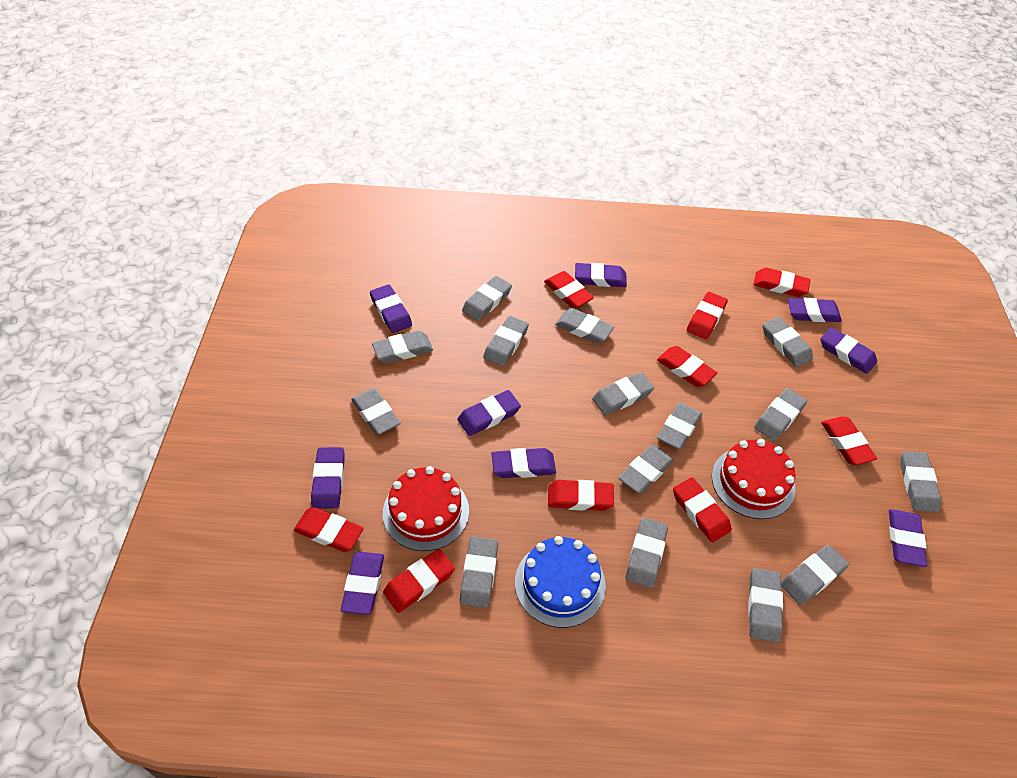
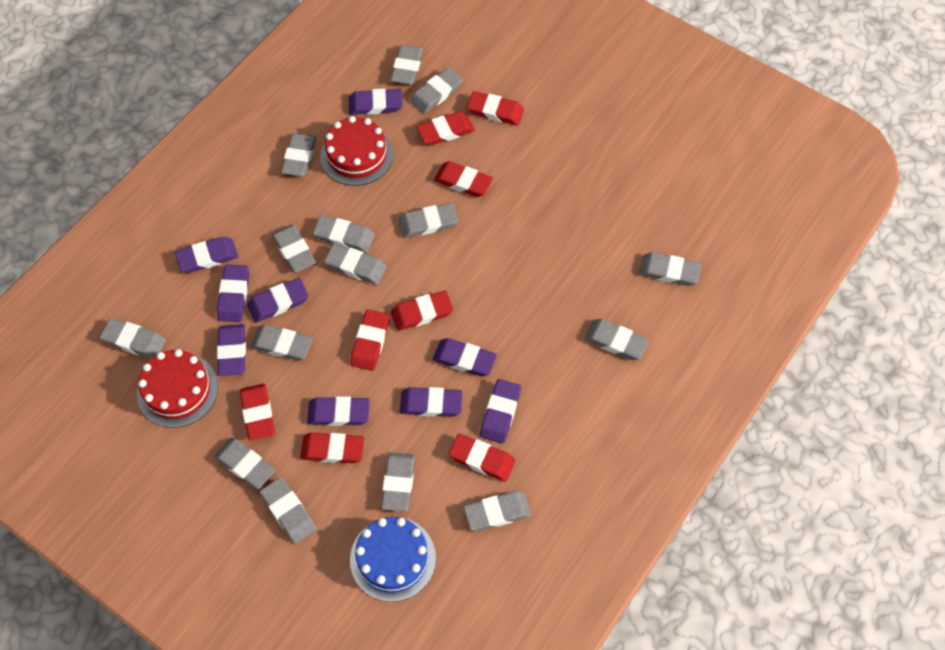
red eraser: [293,507,364,552] [383,549,455,613] [544,271,594,308] [548,480,614,511] [657,346,717,387] [673,477,732,542] [687,292,728,339] [753,268,811,297] [821,417,877,465] = 9 -> [240,384,275,441] [300,433,365,463] [350,309,390,371] [391,291,453,331] [417,111,475,145] [434,161,493,197] [449,434,515,482] [467,91,524,126] = 8

